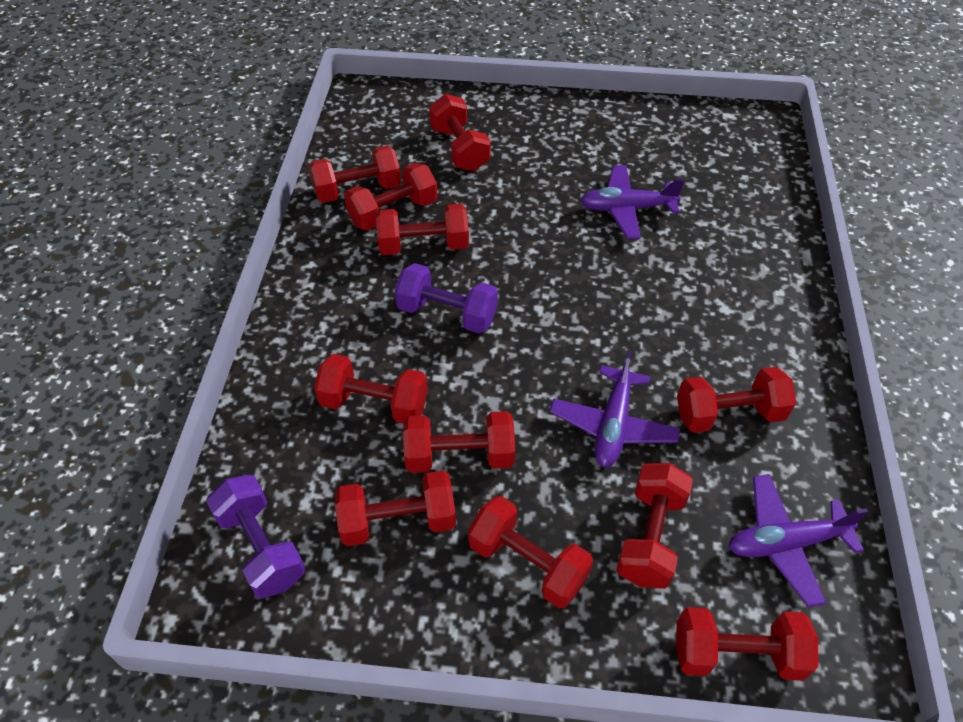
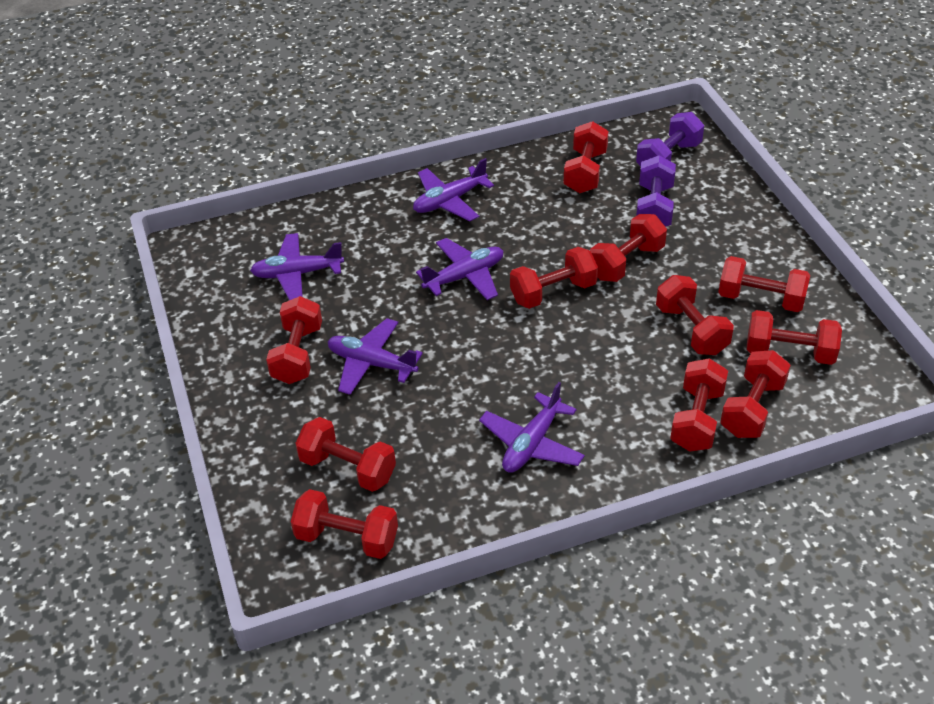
purple plane: [550,351,680,467] [580,165,685,239] [728,474,868,607] = 3 -> [250,233,344,300] [328,318,423,395] [413,158,494,222] [416,238,503,300] [479,382,585,473] = 5

